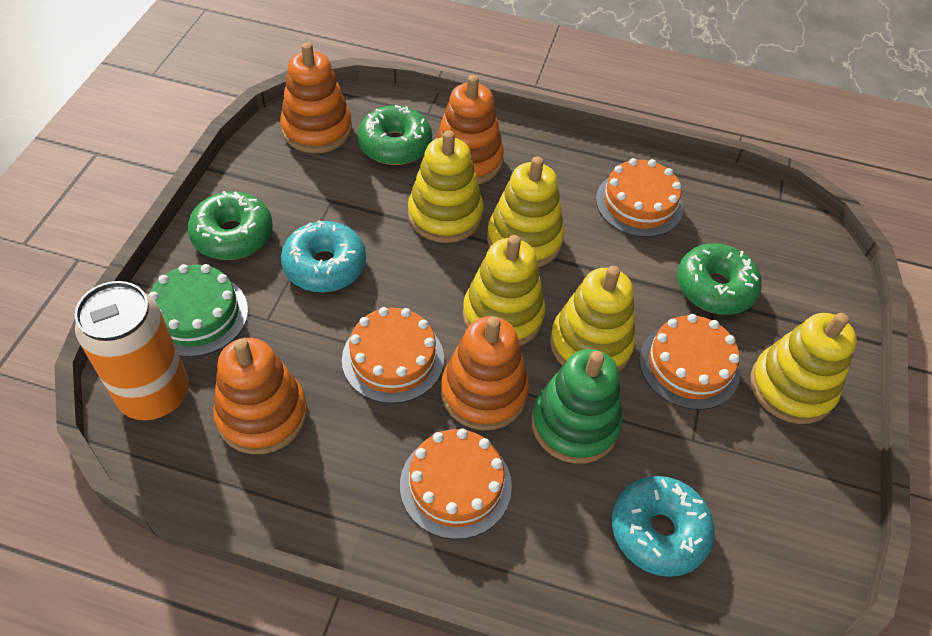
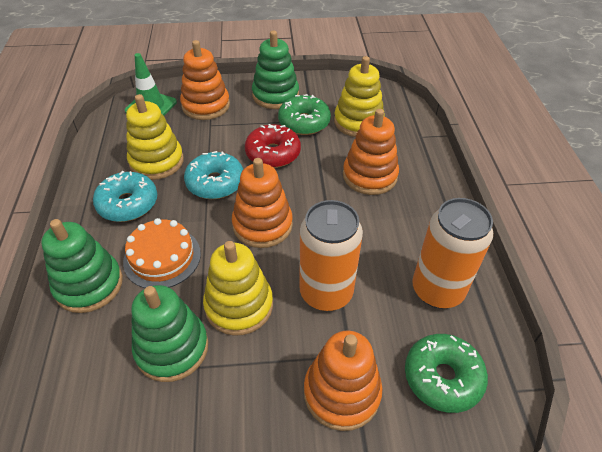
green cake: [149,264,248,357] = 1 -> none = 0
green donut: [188,191,273,260] [357,105,432,165] [677,243,762,315] = 3 -> [278,94,331,135] [405,334,488,413] = 2
green stacking toy: [531,349,622,464] = 1 -> [41,219,123,313] [132,285,208,382] [252,31,299,109] = 3
green traffic cone: none = 0 -> [125,53,177,116] = 1
orange cake: [342,307,444,404] [400,428,512,539] [596,158,683,237] [639,314,740,410] = 4 -> [123,218,201,288] = 1
orange can: [75,281,189,420] = 1 -> [299,200,363,311] [412,198,493,308] = 2
red donut: none = 0 -> [245,124,301,168] = 1
yellow stacking toy: [408,130,483,243] [463,235,546,346] [487,156,565,267] [550,266,635,371] [751,313,857,424] = 5 -> [126,94,184,180] [203,241,273,336] [334,56,385,137] = 3

